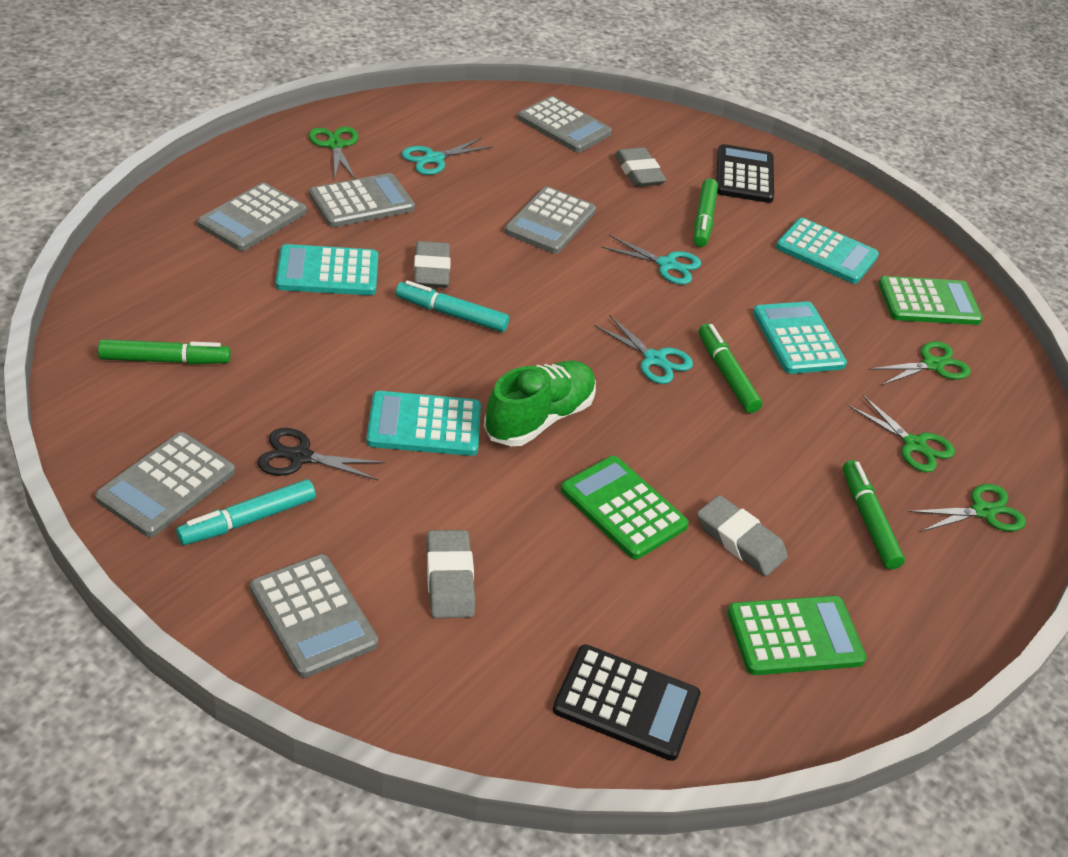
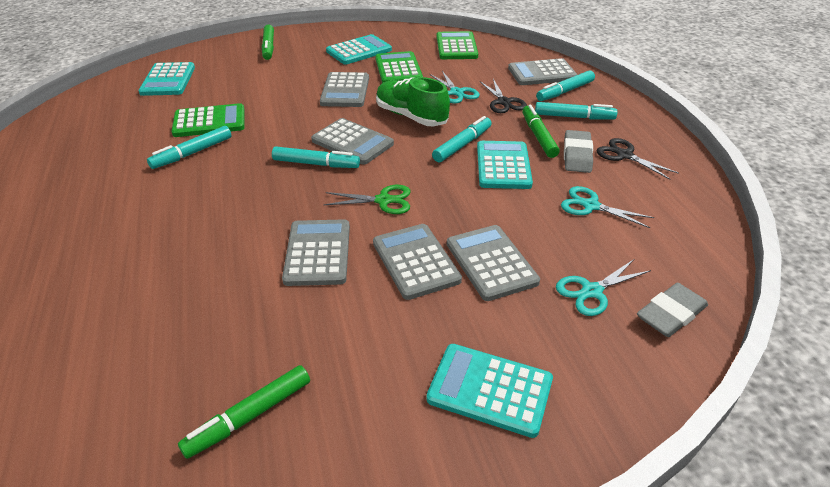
black calculator: [553,644,701,761] [716,144,774,203] = 2 -> none = 0
black scissors: [258,428,385,480] = 1 -> [480,79,527,113] [597,138,679,180] = 2
green marker: [98,339,231,364] [694,179,718,247] [699,323,762,413] [843,460,905,569] = 4 -> [178,365,310,459] [262,25,274,60] [522,104,559,158] = 3
green scissors: [309,127,358,179] [848,395,955,473] [869,341,971,386] [908,484,1026,532] = 4 -> [324,185,411,214] = 1
grey eraser: [414,241,451,288] [427,530,475,618] [615,147,666,187] [697,495,788,576] = 4 -> [564,130,593,173] [637,283,708,337] = 2
turquoise marker: [176,479,316,545] [396,281,509,332] = 2 -> [147,126,232,169] [272,146,360,168] [432,116,492,162] [535,102,618,119] [536,70,595,101] = 5

